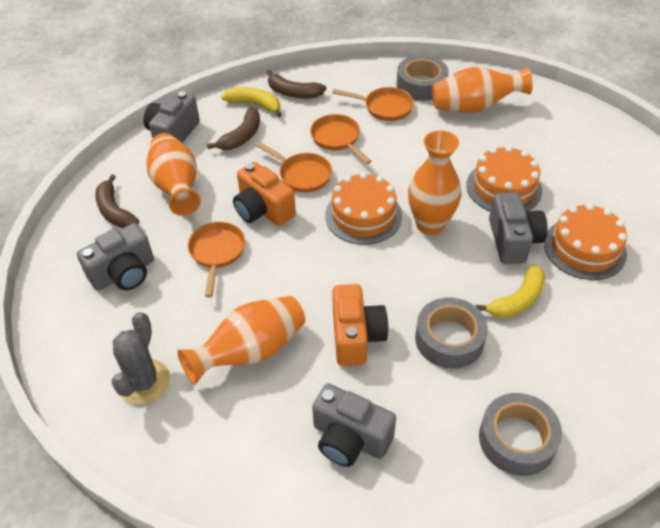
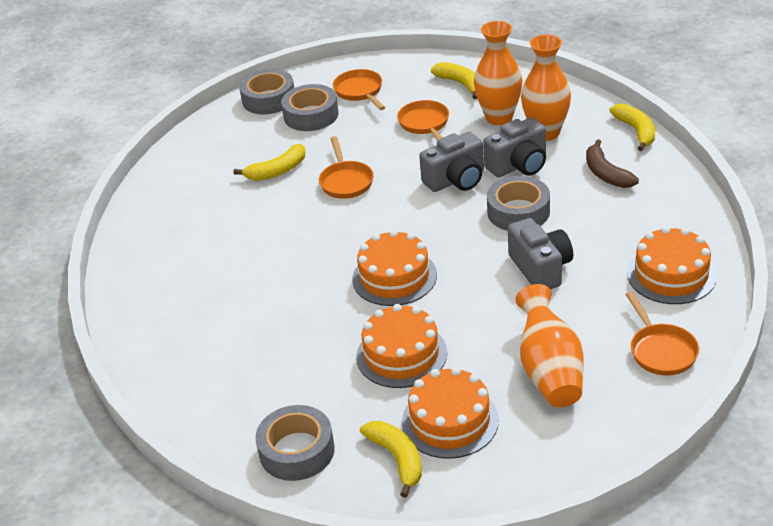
brown banana: [95,174,139,228] [207,108,260,150] [266,70,326,99] = 3 -> [586,139,639,188] = 1
grey cactus: [112,312,170,405] = 1 -> none = 0
grey camera: [77,223,154,291] [143,91,200,143] [312,384,396,467] [489,192,548,264] = 4 -> [419,132,484,192] [483,117,546,177] [508,218,573,289] = 3
grey tape: [397,55,449,101] [415,297,488,369] [479,393,562,476] = 3 -> [239,69,294,114] [255,405,335,481] [281,84,338,131] [487,176,550,231] = 4
orange cake: [325,172,402,245] [466,146,542,211] [544,203,627,280] = 3 -> [352,230,437,306] [356,304,447,388] [402,367,499,459] [627,226,717,304] = 4
orange camera: [233,162,296,226] [332,284,388,366] = 2 -> none = 0
orange vase: [147,133,201,216] [177,296,305,384] [408,130,462,235] [432,67,533,113] = 4 -> [474,21,523,125] [515,284,584,407] [521,35,571,141] = 3
yellow banana: [221,87,282,117] [476,264,545,318] = 2 -> [234,144,306,181] [360,421,422,498] [431,62,477,99] [609,103,655,151] = 4

